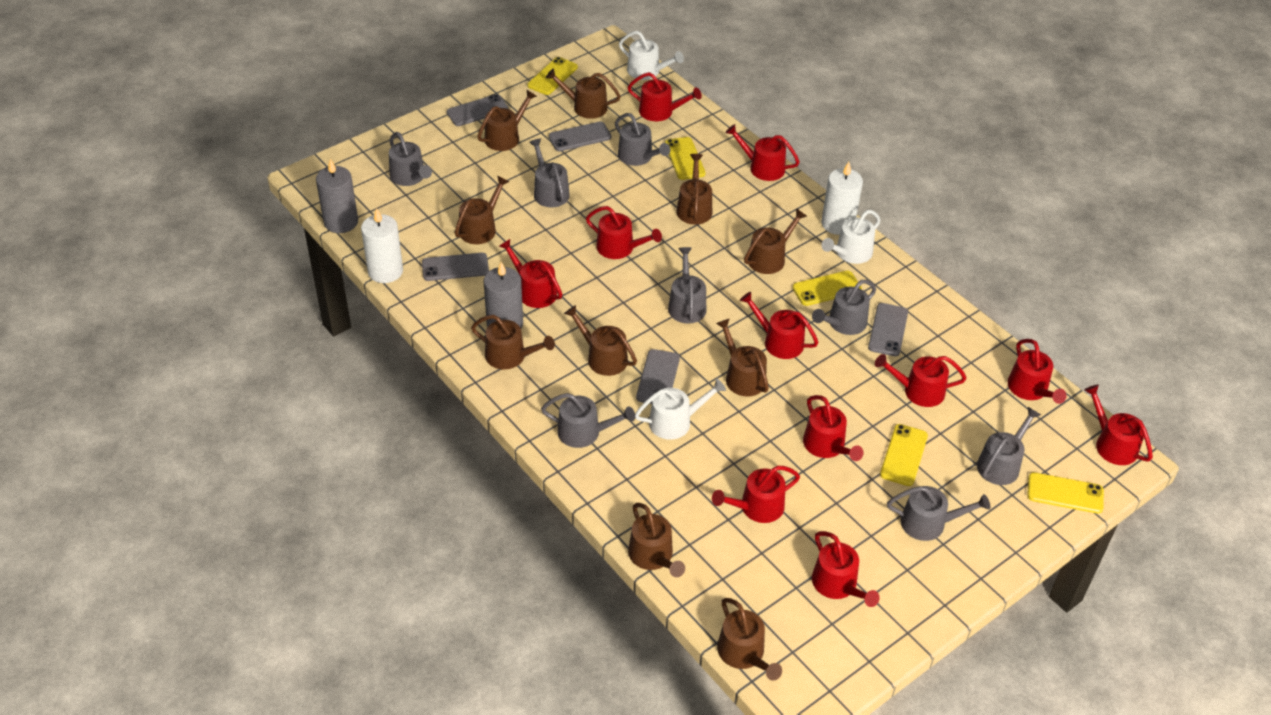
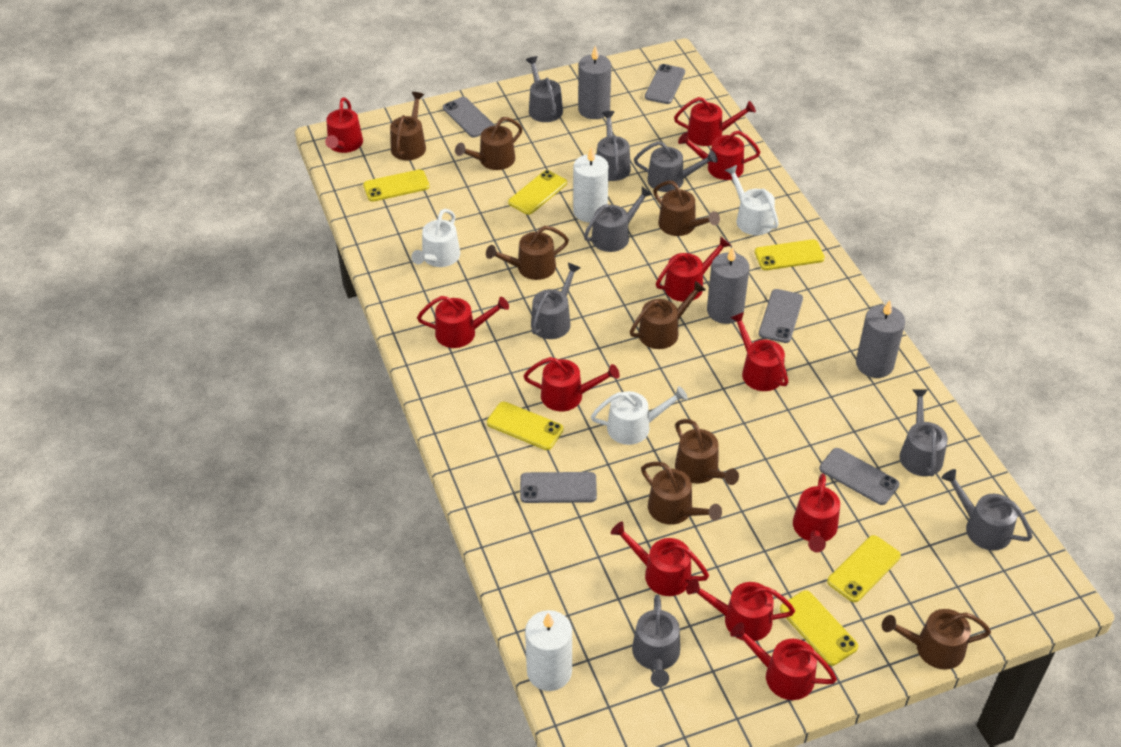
brown watering can: [455,176,509,244] [471,315,555,370] [477,90,537,151] [546,68,621,119] [564,305,637,376] [628,503,685,577] [676,154,712,225] [716,318,769,397] [717,598,782,681] [744,208,807,274] = 10 -> [390,92,426,161] [455,117,523,170] [486,226,569,280] [630,281,706,349] [641,462,722,525] [653,181,720,236] [675,419,739,485] [882,609,991,670] = 8
grey candle: [316,159,358,233] [484,262,523,328] = 2 -> [578,46,611,119] [707,247,750,324] [856,300,905,378] = 3
yellow phone: [528,57,578,95] [665,137,706,180] [792,270,862,306] [880,424,928,486] [1027,472,1104,514] = 5 -> [363,169,429,202] [487,402,564,450] [508,170,567,215] [755,239,825,270] [780,591,858,666] [827,535,901,602] = 6

